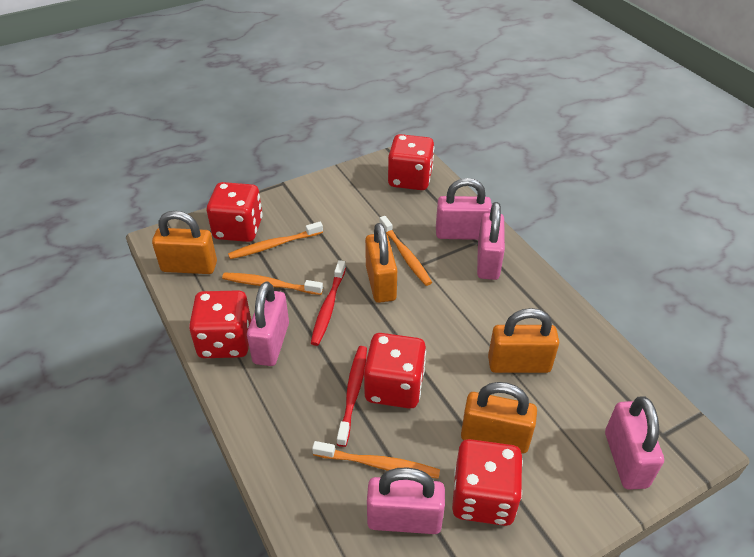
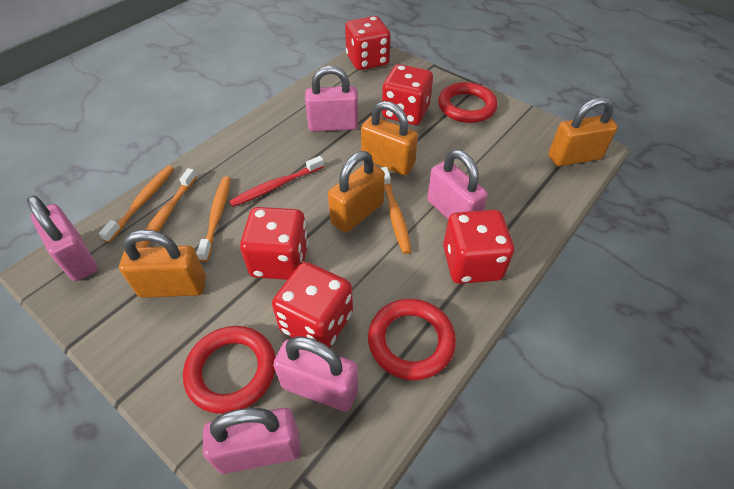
red ring: none = 0 -> [183,326,275,414] [368,299,456,380] [438,82,498,123] = 3
red toothbrush: [311,260,346,346] [337,346,367,447] = 2 -> [229,156,324,207] = 1

